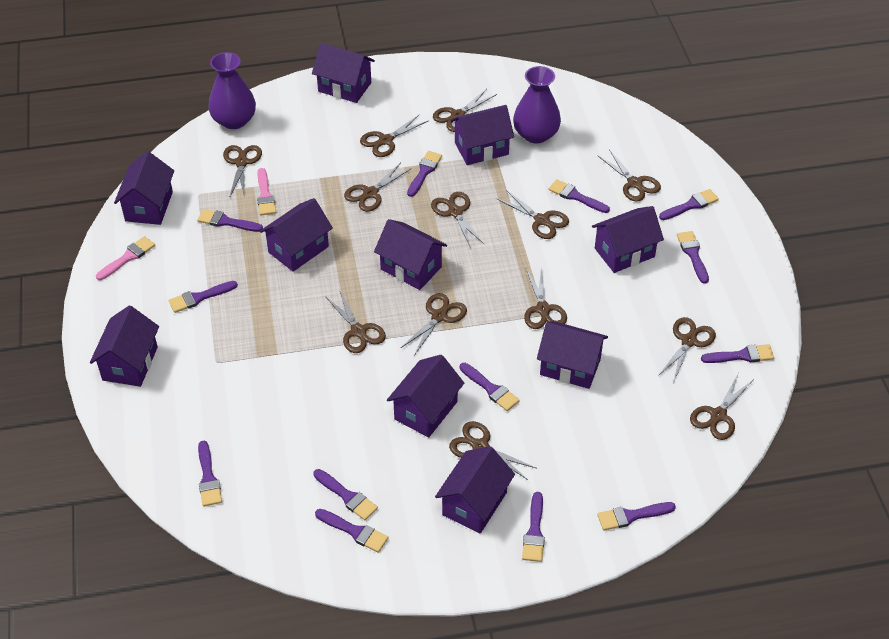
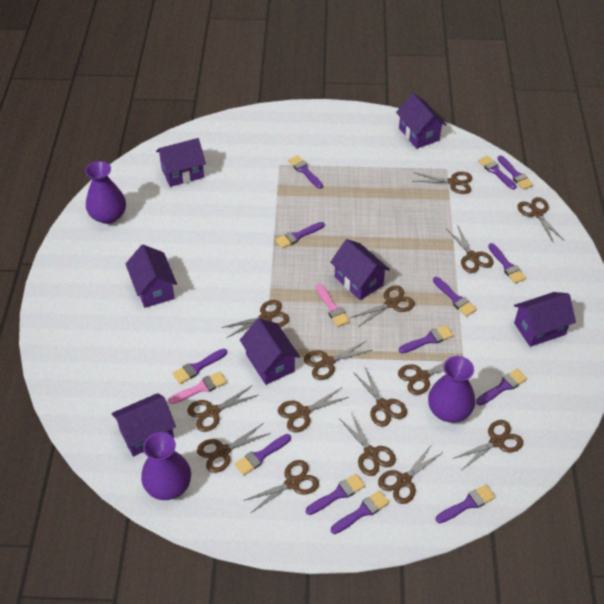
brown scissors: [223,145,262,198] [325,291,386,353] [344,162,412,212] [360,114,429,157] [401,293,467,356] [431,192,485,248] [433,89,497,132] [449,421,537,480] [497,190,569,239] [524,267,567,329] [597,149,661,202] [658,317,716,383] [690,374,754,440] = 13 -> [187,386,258,432] [197,424,270,473] [221,300,289,338] [243,460,319,513] [278,388,349,433] [304,341,372,380] [339,412,396,476] [350,285,415,327] [353,367,407,427] [378,444,443,504] [398,354,459,395] [413,172,472,194] [447,225,494,273] [454,420,523,469] [517,197,564,243] = 15
purple house: [90,306,159,387] [114,151,174,225] [260,198,333,272] [312,43,375,103] [374,219,447,290] [387,355,464,438] [435,446,515,534] [451,105,514,165] [537,321,608,389] [592,206,664,273] = 10 -> [111,393,176,457] [126,245,177,308] [156,138,206,187] [240,318,300,385] [330,239,390,300] [396,93,446,149] [514,292,576,347] = 7
purple vase: [208,52,256,129] [513,66,561,143] = 2 -> [85,161,126,224] [141,432,191,500] [428,356,475,423] = 3

